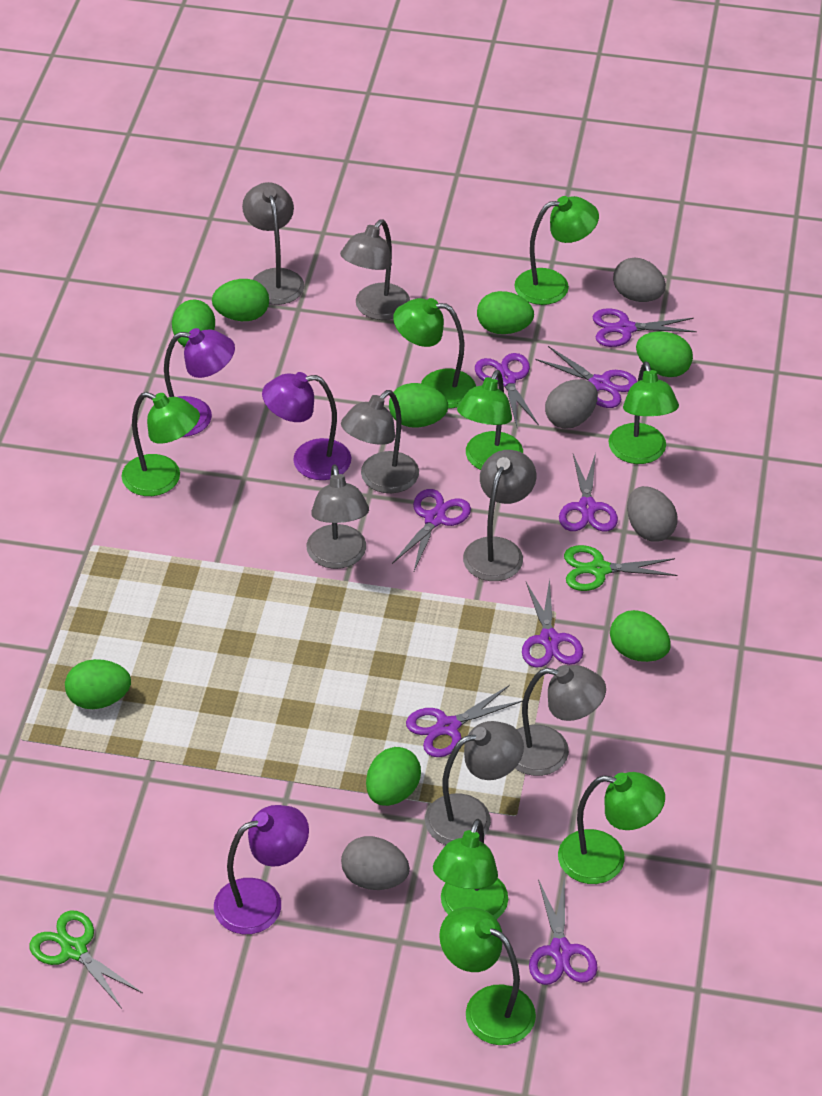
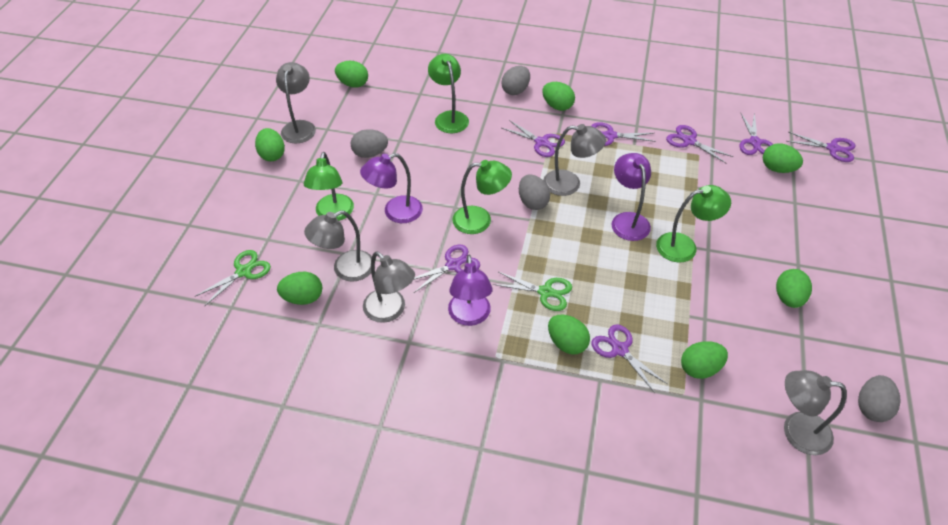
green lamp: [122,392,200,496] [393,298,476,408] [433,819,508,919] [439,907,536,1045] [457,370,523,470] [514,196,599,305] [558,772,665,884] [609,361,679,464] = 8 -> [304,152,354,221] [428,54,469,133] [452,160,512,234] [656,185,731,262] = 4
grey lamp: [242,182,304,305] [307,464,369,569] [340,219,410,320] [341,390,419,493] [425,721,524,845] [463,450,536,581] [515,665,606,776] = 7 -> [276,62,316,143] [304,210,372,282] [363,251,415,323] [543,124,606,196] [784,370,847,455] = 5
purple scissors: [392,489,471,571] [406,685,523,757] [475,353,539,426] [522,579,583,668] [529,877,598,985] [535,346,637,408] [559,453,618,531] [592,308,697,347] = 8 -> [414,245,480,293] [502,120,565,157] [591,122,656,146] [591,324,667,393] [666,125,733,164] [739,112,773,155] [786,132,855,162] = 7

